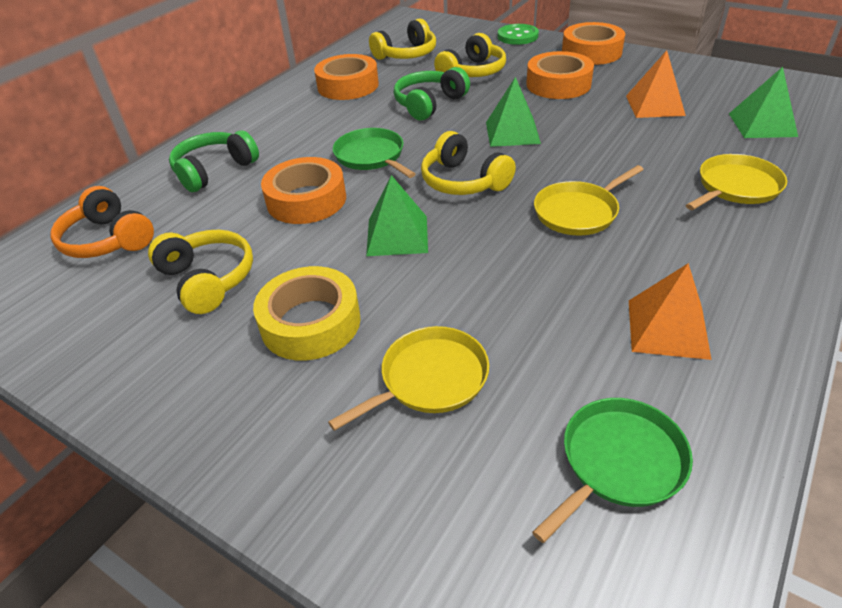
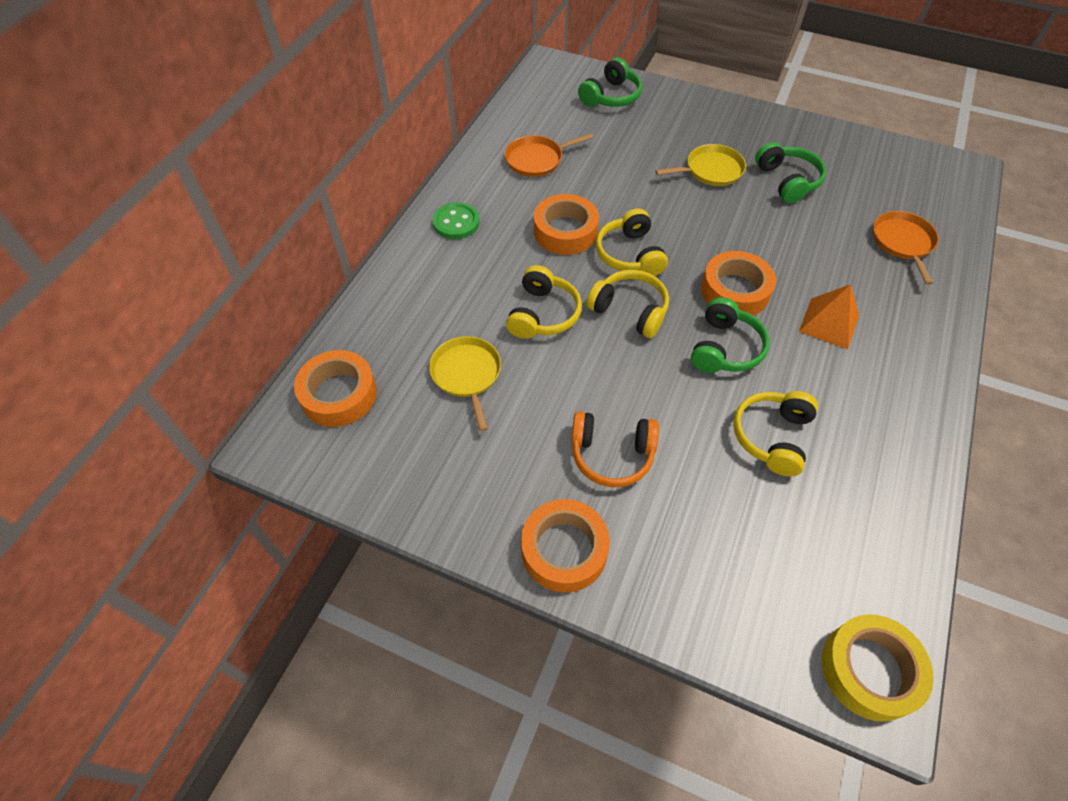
green headphones: [169,130,259,192] [394,67,470,120] = 2 -> [578,58,642,107] [691,297,770,373] [755,142,827,203] = 3
green pan: [333,128,416,178] [532,398,693,543] = 2 -> none = 0
green pyramid: [366,175,428,256] [486,77,541,147] [729,67,798,138] = 3 -> none = 0
orange pan: none = 0 -> [505,133,593,177] [873,211,939,285] = 2
orange pyramid: [626,50,686,118] [629,263,711,360] = 2 -> [799,284,859,349] = 1
yellow pan: [328,326,489,431] [534,165,644,236] [686,154,787,210] = 3 -> [429,336,501,431] [655,144,746,186] = 2

